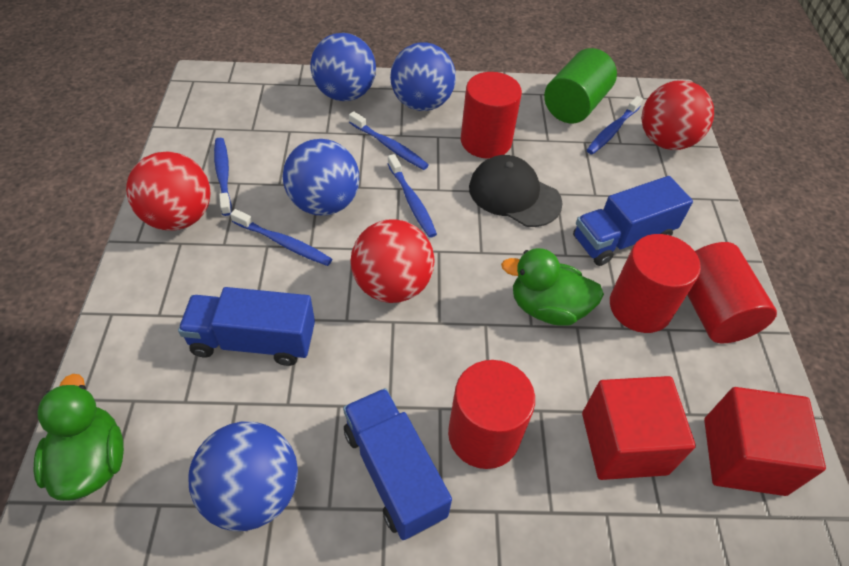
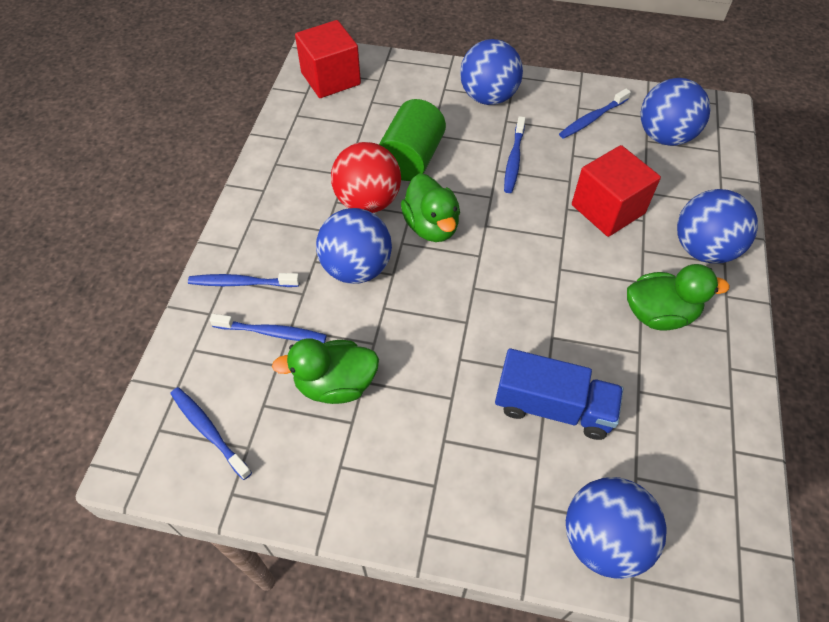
black cap: [469,155,562,227] = 1 -> none = 0
blue ball: [188,422,298,531] [283,139,359,216] [310,33,376,101] [390,42,456,111] = 4 -> [316,208,392,284] [460,39,523,105] [566,477,667,579] [641,78,710,146] [677,189,758,264] = 5
blue truck: [178,287,315,366] [343,388,452,540] [573,176,693,266] = 3 -> [495,348,623,440] = 1
green duck: [33,374,124,501] [501,248,604,326] = 2 -> [272,338,379,404] [401,174,460,242] [627,264,730,331] = 3
red ball: [126,151,211,231] [351,219,435,303] [642,80,714,150] = 3 -> [331,142,401,213] = 1
red cylinder: [448,360,535,469] [461,72,522,159] [610,234,701,333] [687,242,777,343] = 4 -> none = 0

